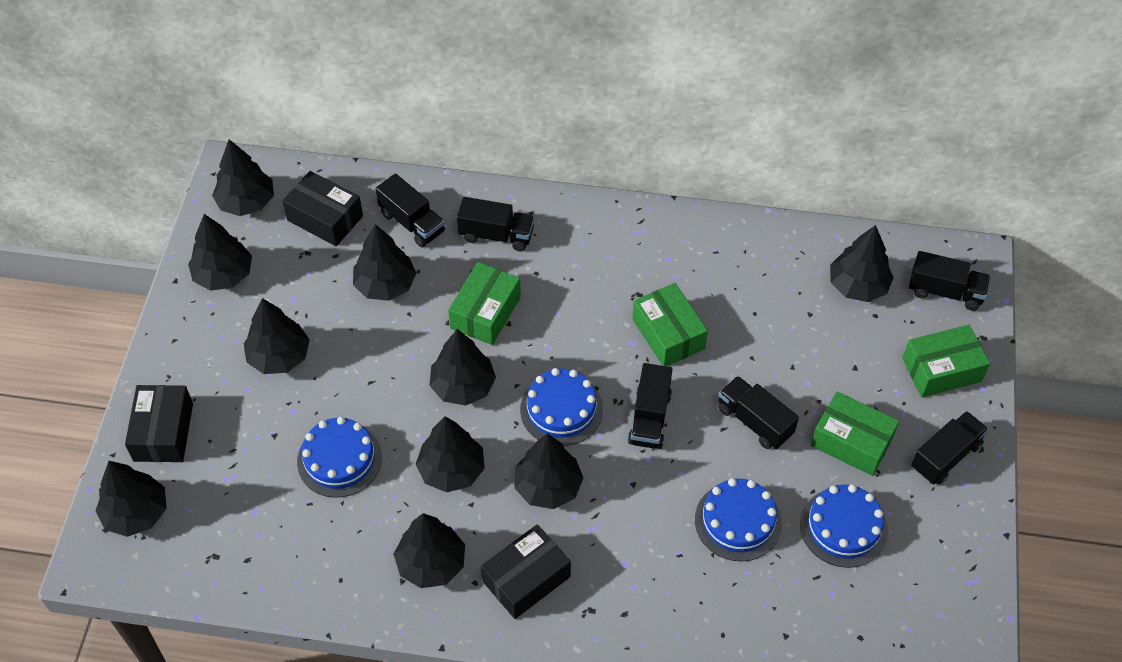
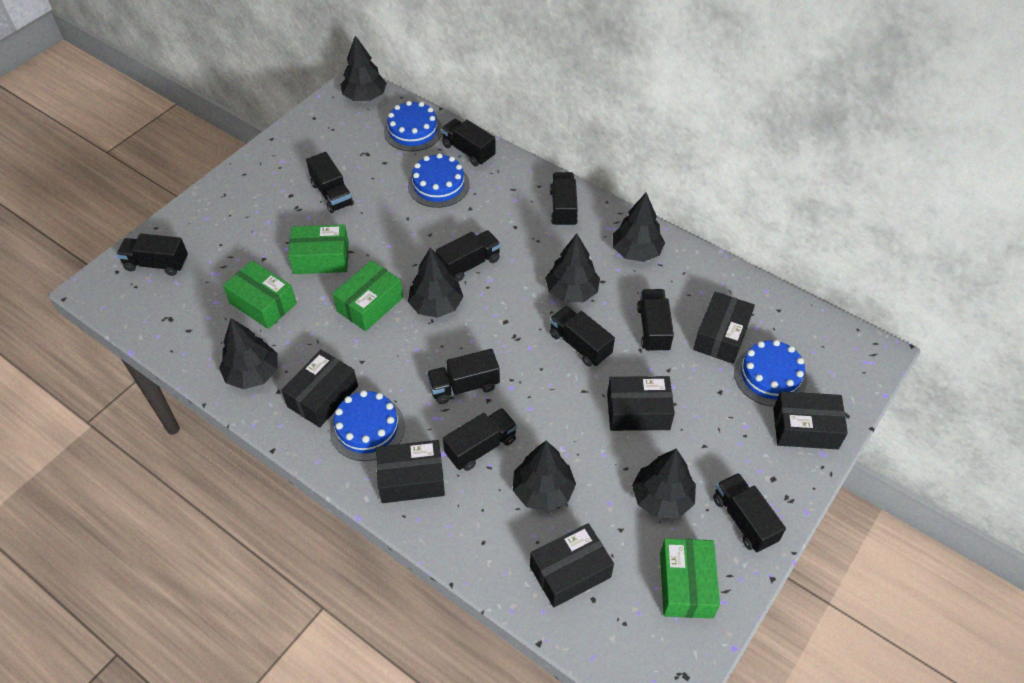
black box: [125,385,193,462] [282,171,363,246] [481,524,571,619] = 3 -> [281,350,358,427] [376,440,445,503] [530,523,614,608] [607,376,675,431] [693,292,755,364] [773,391,848,449] = 6
black tree: [96,461,167,537] [188,214,252,291] [212,139,274,216] [244,298,310,374] [353,224,416,301] [394,513,465,588] [416,416,485,492] [429,329,496,406] [514,433,583,509] [830,225,894,302] = 10 -> [219,318,278,389] [341,35,387,101] [408,247,463,318] [513,441,576,512] [545,233,600,302] [613,193,665,262] [632,449,696,518] = 7
black truck: [376,173,445,248] [457,197,534,251] [628,363,672,449] [718,376,799,449] [909,251,991,311] [911,411,988,485] = 6 -> [116,233,188,276] [306,152,354,213] [427,349,500,404] [436,230,501,282] [441,119,496,166] [443,408,517,471] [549,306,615,366] [550,172,578,227] [637,289,674,353] [713,473,786,552] = 10

